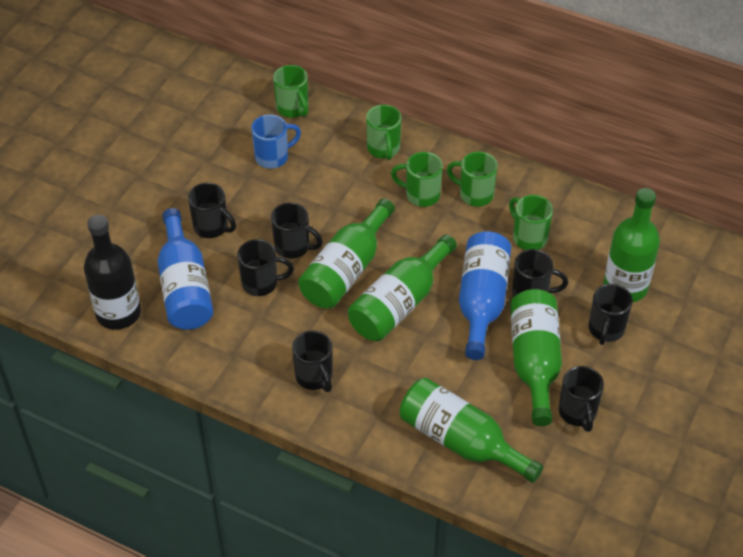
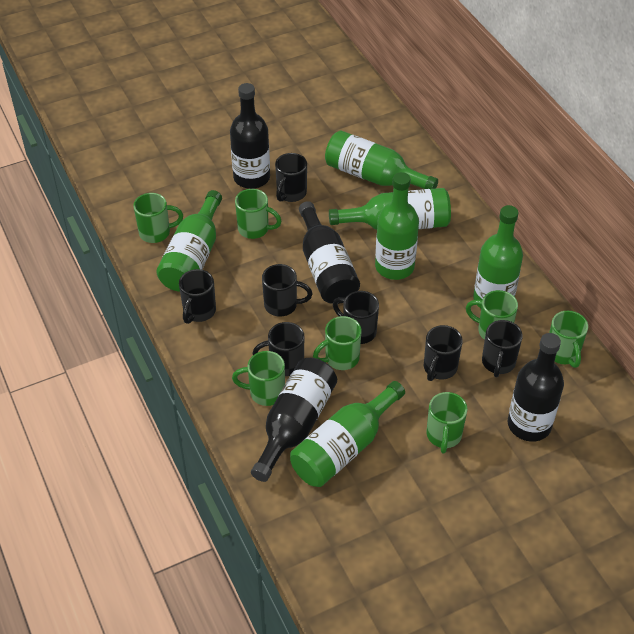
black bottle: [84,215,141,330] = 1 -> [230,83,270,189] [251,358,337,482] [299,201,360,304] [508,333,564,442] = 4
blue bottle: [157,208,213,330] [459,231,511,360] = 2 -> none = 0
blue mug: [251,115,301,169] = 1 -> none = 0
green bottle: [298,198,395,309] [348,235,457,341] [400,378,543,483] [510,289,562,426] [603,188,660,302] = 5 -> [156,190,222,292] [290,381,405,487] [325,130,438,189] [329,188,451,230] [375,172,419,280] [473,205,523,309] = 6
green mug: [273,65,308,118] [366,105,401,160] [391,152,443,207] [447,152,498,207] [509,195,553,250] = 5 -> [133,193,183,243] [232,351,285,406] [235,189,282,239] [313,316,362,370] [426,392,467,453] [466,290,518,340] [549,311,588,368] = 7

